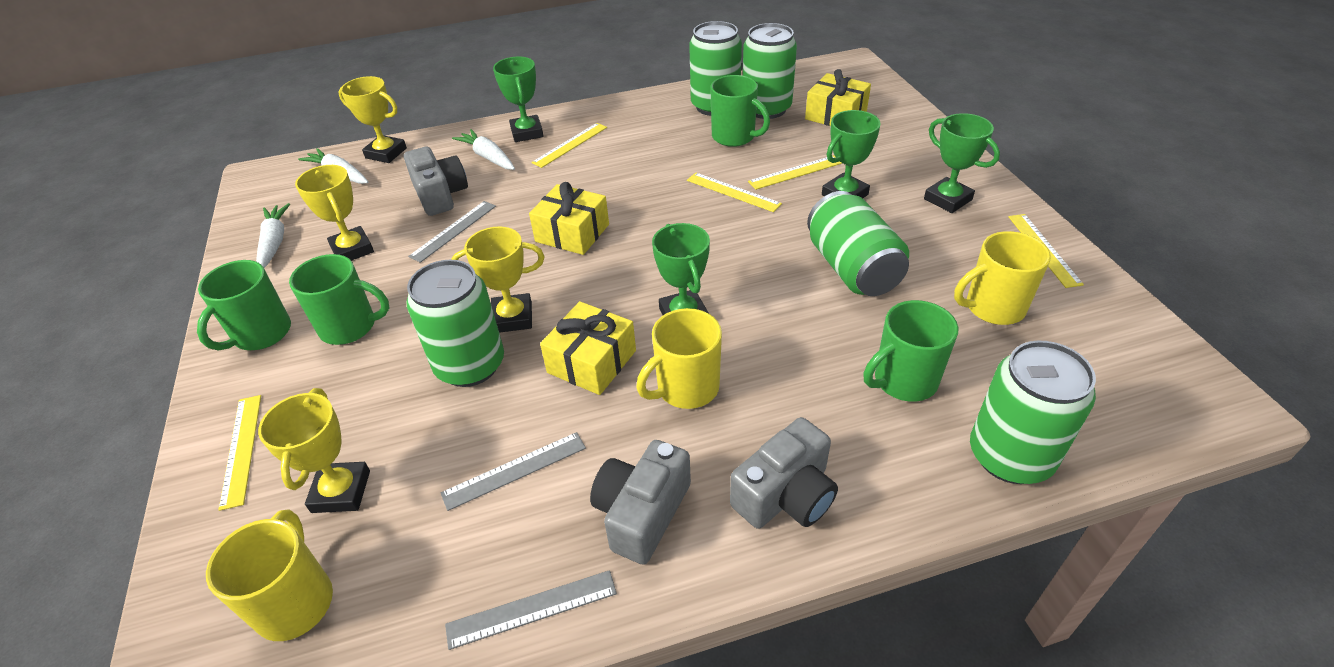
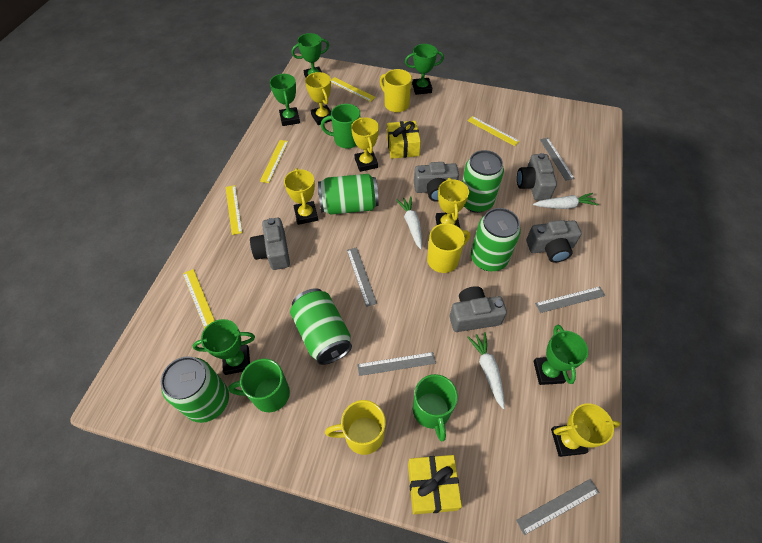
green mug: [197,260,291,351] [289,254,389,345] [710,75,770,147] [863,300,958,402] = 4 -> [229,359,290,412] [321,104,360,149] [413,374,458,441] = 3
green trophy: [493,57,543,142] [652,223,710,315] [822,110,881,198] [924,113,1000,213] = 4 -> [192,319,255,375] [270,74,300,126] [292,33,329,78] [405,44,444,95] [533,325,588,385] = 5
grey camera: [404,147,468,216] [590,440,691,565] [730,417,838,529] = 3 -> [250,218,290,270] [414,162,459,202] [450,286,507,332] [517,153,557,200] [526,220,582,263] = 5
grey ruler: [408,201,496,263] [441,432,586,511] [445,570,617,650] = 3 -> [347,247,377,307] [357,352,436,376] [516,479,600,535] [535,286,606,313] [540,138,575,181] = 5
yellow gift: [529,182,609,255] [540,301,636,395] [805,69,871,126] = 3 -> [387,121,421,159] [408,455,462,514] = 2
yellow trophy: [258,388,370,513] [295,165,374,261] [338,76,407,163] [451,227,545,333] = 4 -> [284,168,318,225] [305,72,332,125] [351,117,379,172] [435,178,469,228] [551,403,621,457] = 5

